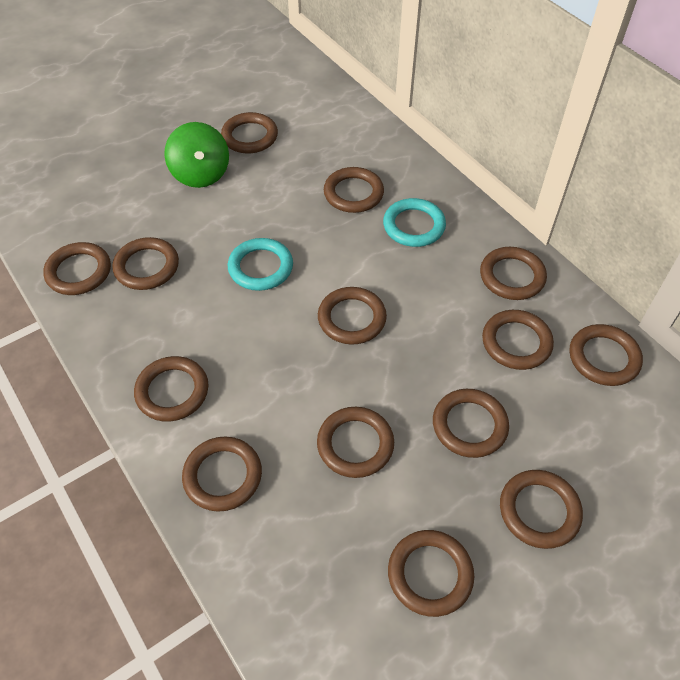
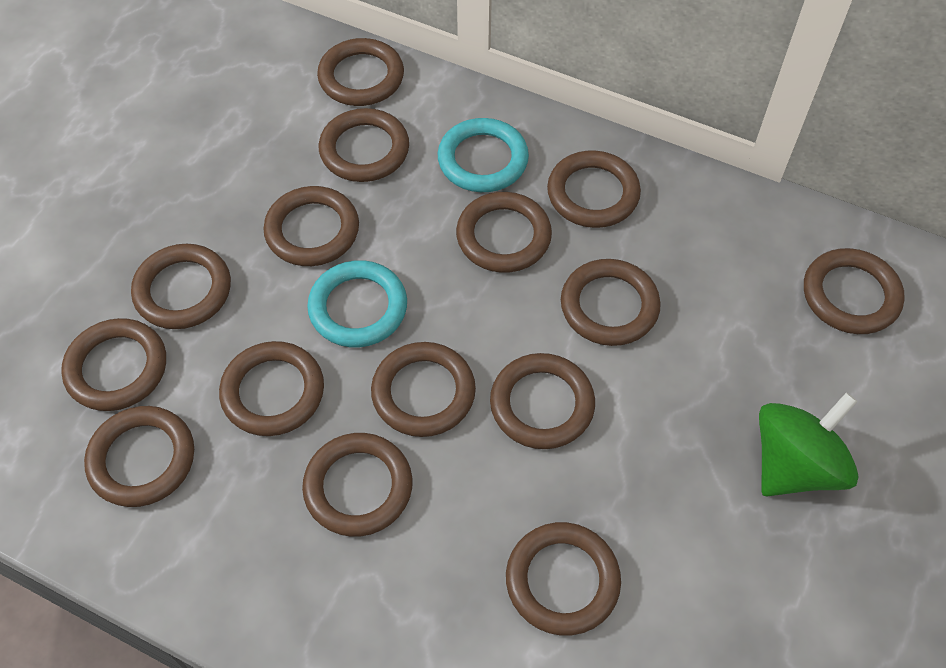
brown ring: [43,242,111,295] [112,237,179,290] [134,356,209,422] [182,436,262,512] [221,112,278,153] [317,407,394,478] [318,287,387,345] [324,167,384,213] [388,530,474,617] [433,389,509,458] [480,247,547,300] [482,310,554,370] [500,470,583,549] [569,324,643,386] = 14 -> [61,318,166,411] [84,406,194,507] [131,244,231,329] [219,341,324,436] [263,186,359,266] [302,433,412,537] [317,38,404,106] [319,108,409,182] [371,342,476,437] [456,192,552,273] [490,353,595,449] [506,522,621,635] [547,150,641,228] [561,259,661,346] [804,248,905,334] = 15

